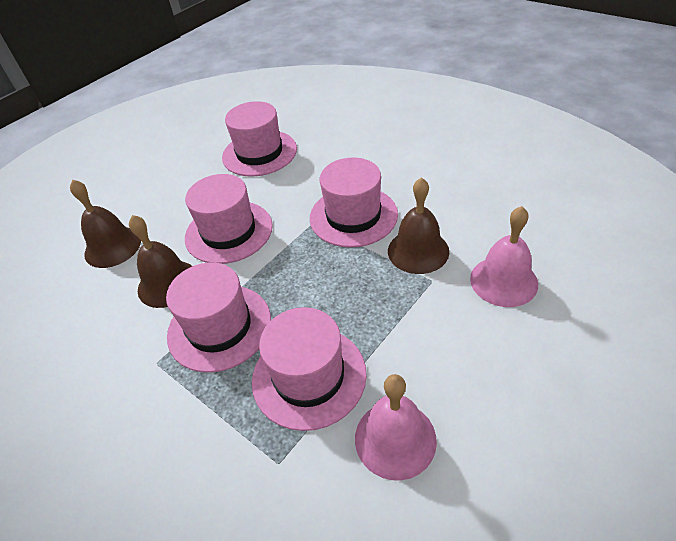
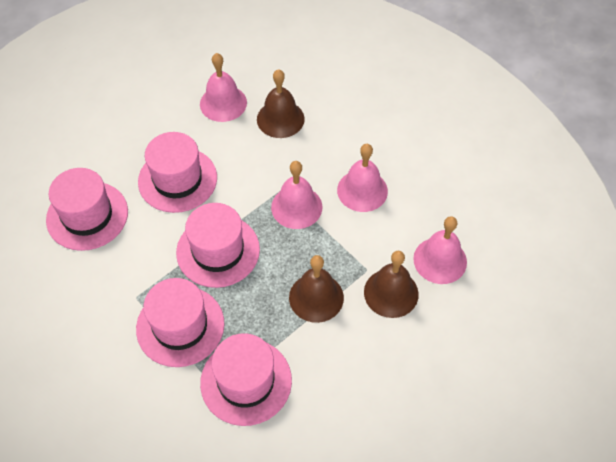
pink bell: [355,374,437,481] [470,206,538,307] = 2 -> [200,53,247,122] [271,161,322,229] [337,144,388,212] [413,216,467,284] = 4

